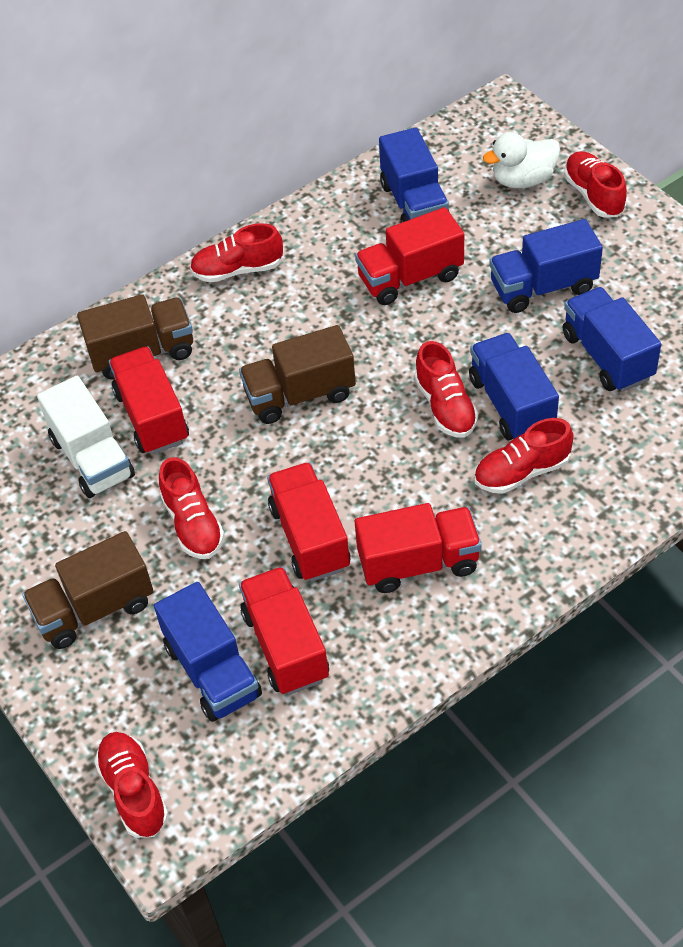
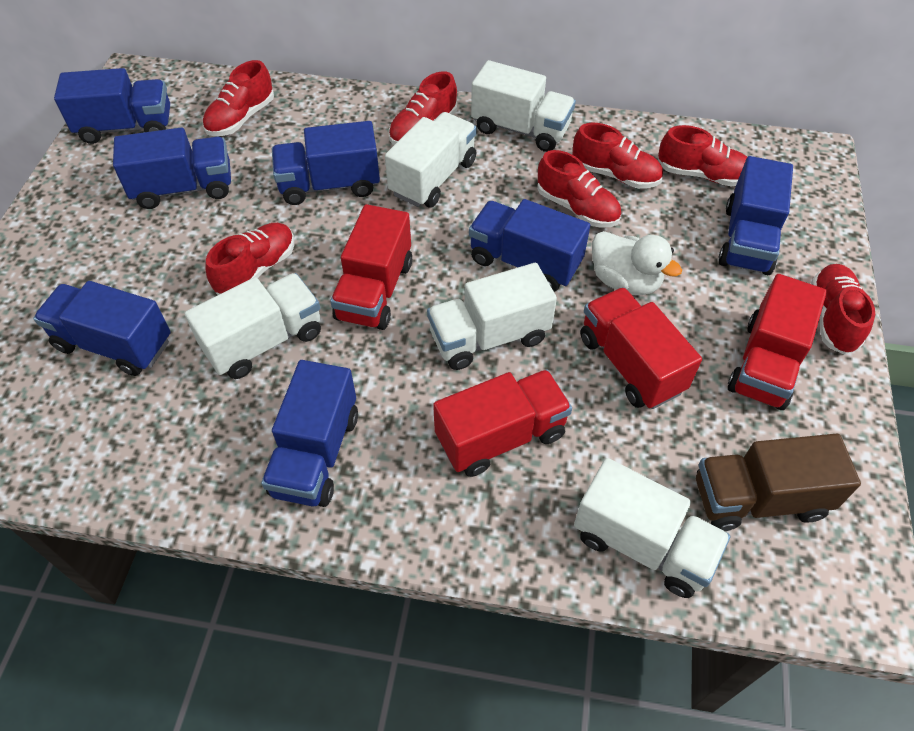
blue truck: [154,582,262,722] [379,127,450,223] [469,333,559,440] [489,219,603,313] [563,287,661,392] = 5 -> [33,281,171,376] [54,68,170,144] [113,128,231,209] [261,360,358,507] [272,121,380,205] [469,199,590,292] [718,156,793,275] = 7
brown truck: [22,531,153,649] [77,294,193,380] [239,325,356,424] = 3 -> [696,434,861,531] = 1
red shoe: [95,732,169,838] [159,457,225,559] [190,223,283,283] [414,341,478,438] [474,418,574,494] [564,151,627,217] = 6 -> [203,60,274,136] [205,223,294,295] [389,71,457,145] [537,150,621,228] [573,122,663,189] [658,125,747,187] [811,264,875,355] = 7
red truck: [109,346,189,454] [239,567,329,695] [267,462,350,581] [355,207,464,305] [355,503,482,593] = 5 -> [330,204,412,330] [433,370,572,477] [580,287,702,409] [728,274,827,410] = 4
white truck: [37,376,135,498] = 1 -> [185,273,321,379] [385,112,477,208] [427,263,557,370] [471,60,576,152] [574,458,731,598] = 5

